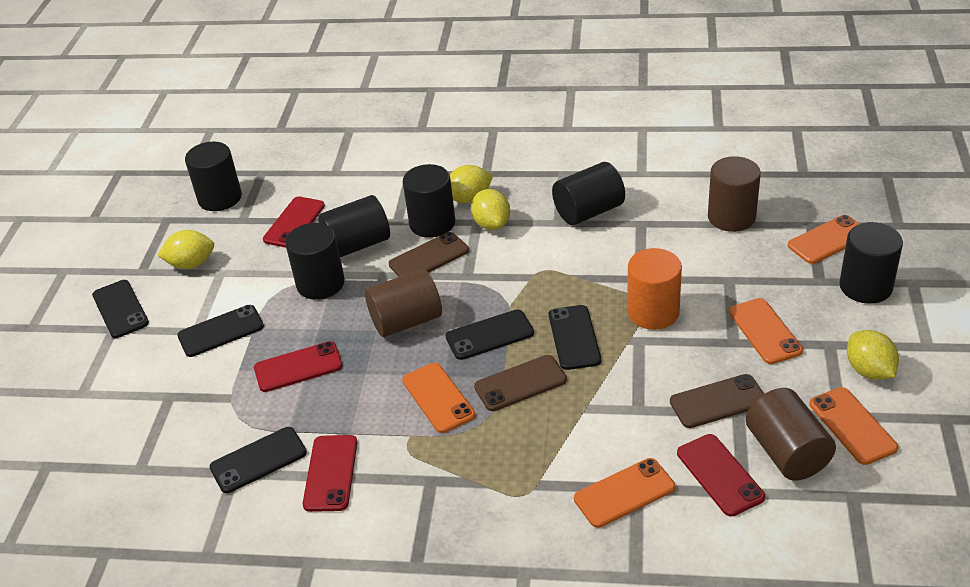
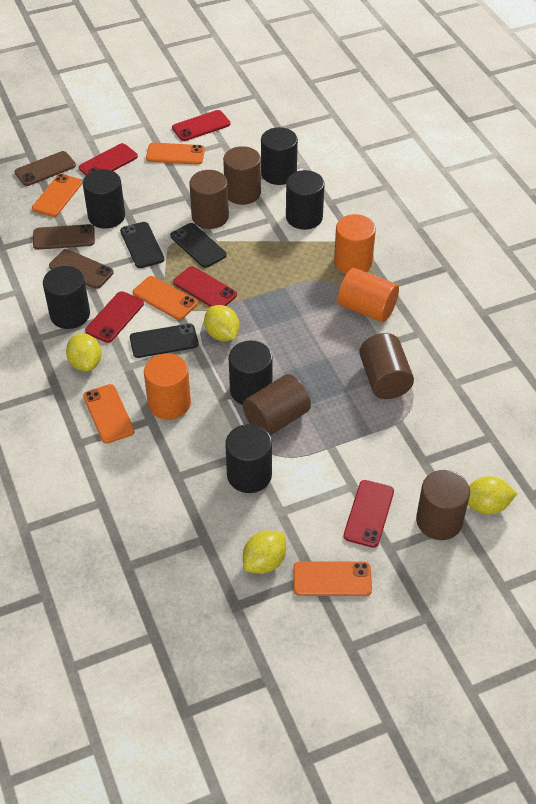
black phone: [92,280,149,338] [177,305,264,357] [209,427,307,493] [445,309,534,360] [549,305,601,370] = 5 -> [120,222,164,268] [130,324,199,358] [170,223,227,268] = 3
brown cylinder: [365,269,442,337] [708,156,761,232] [746,388,836,481] = 3 -> [189,170,229,229] [223,146,261,205] [243,374,311,436] [359,333,414,399] [416,470,470,540] = 5
orange cylinder: [627,248,682,330] = 1 -> [144,353,191,420] [334,214,376,274] [338,268,399,322] = 3
red phone: [254,341,343,392] [263,196,325,248] [303,435,357,512] [677,434,765,516] = 4 -> [79,143,138,175] [85,291,144,343] [172,110,230,141] [173,266,237,307] [343,480,394,548] = 5

